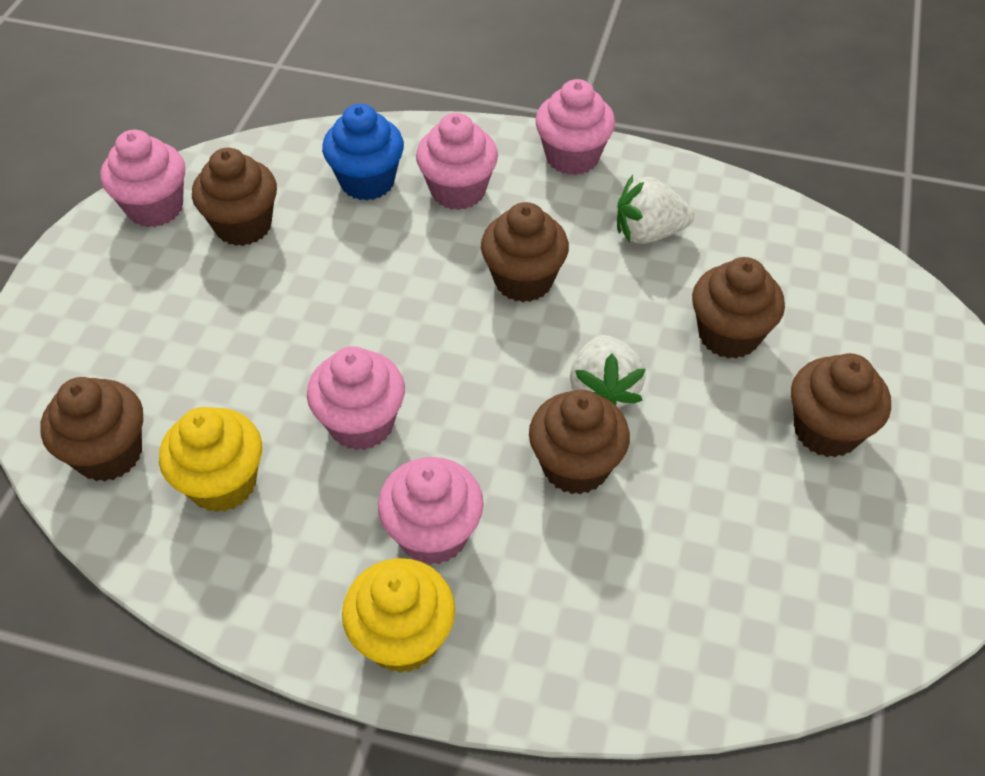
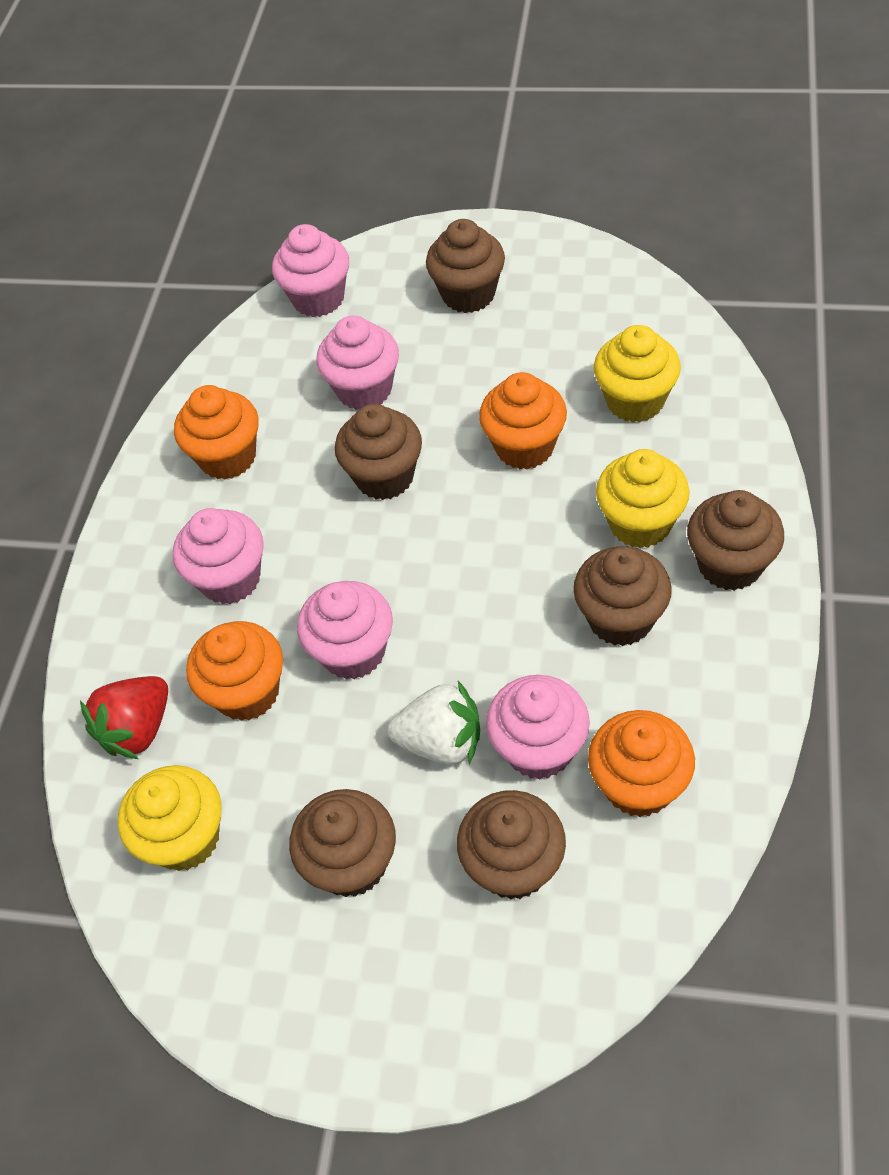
blue cupcake: [322,104,404,201] = 1 -> none = 0
orange cupcake: none = 0 -> [174,385,258,480] [186,621,283,721] [479,372,567,469] [588,710,695,817] = 4
red strawberry: none = 0 -> [80,676,168,759] = 1
white strawberry: [570,335,646,408] [617,175,694,244] = 2 -> [387,681,480,765] = 1
yellow cupcake: [159,407,262,512] [342,558,455,673] = 2 -> [118,765,222,871] [594,325,681,423] [596,449,690,548] = 3

